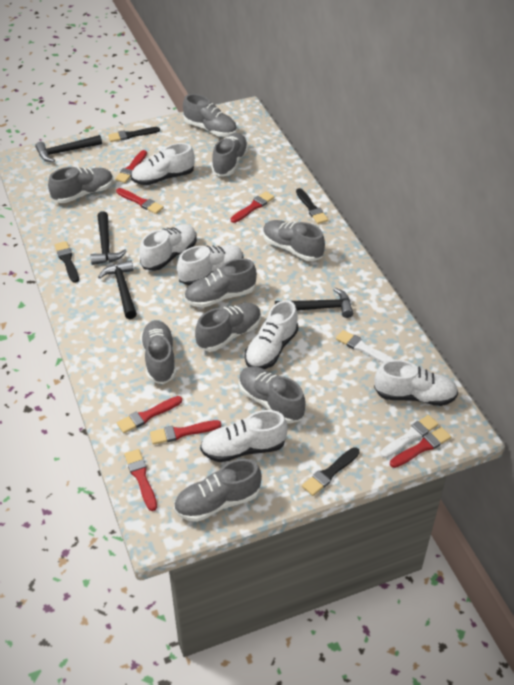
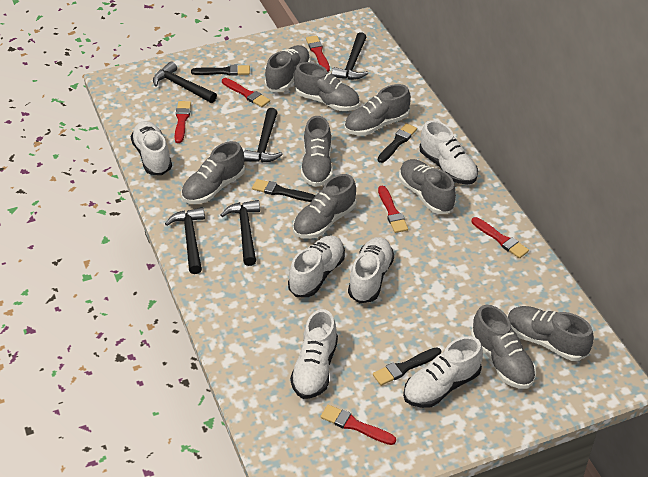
black hammer: [35,135,102,162] [90,211,127,265] [98,260,137,319] [275,288,353,318] = 4 -> [153,61,217,103] [165,207,205,274] [221,200,260,266] [244,108,283,162] [332,32,368,80] = 5
red brush: [115,150,147,183] [116,188,164,214] [117,396,182,433] [124,449,157,511] [150,420,221,445] [230,191,274,223] [390,427,451,468] = 7 -> [174,101,191,143] [222,78,270,107] [306,36,330,72] [320,405,396,445] [378,186,408,233] [471,217,529,258] = 6
white brush: [336,330,394,363] [381,415,439,458] = 2 -> none = 0

